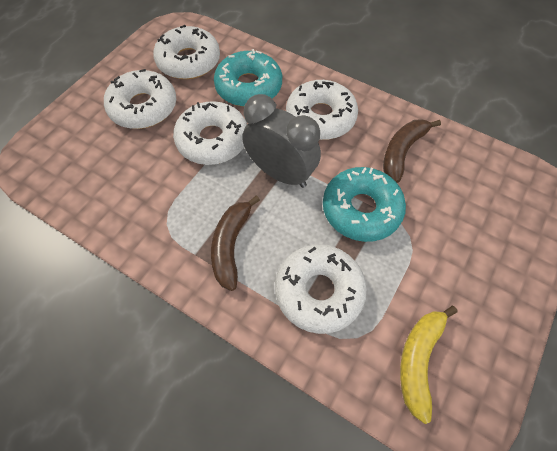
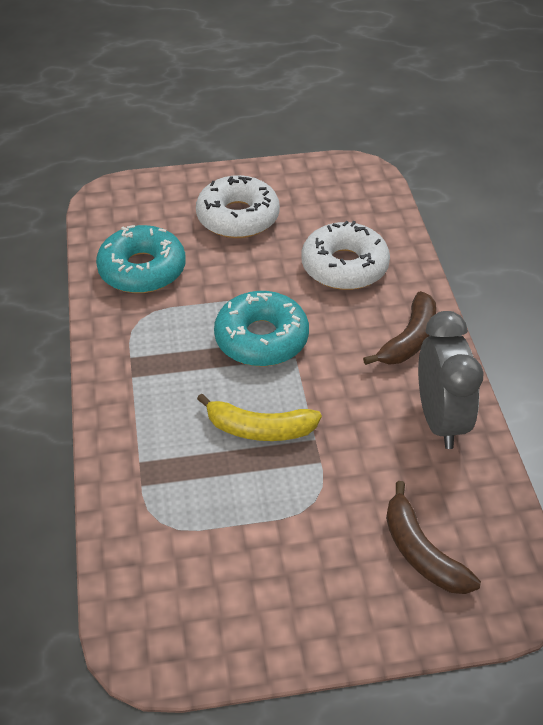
white donut: [104,69,176,129] [153,25,220,79] [173,101,247,165] [275,244,367,334] [286,80,358,140] = 5 -> [196,175,280,238] [301,220,390,290] = 2

